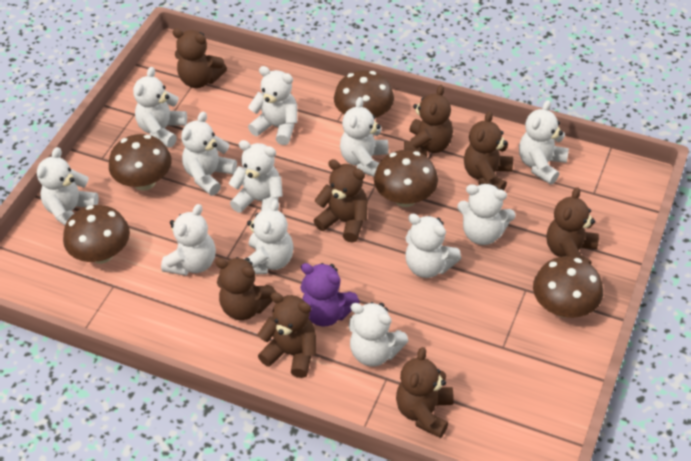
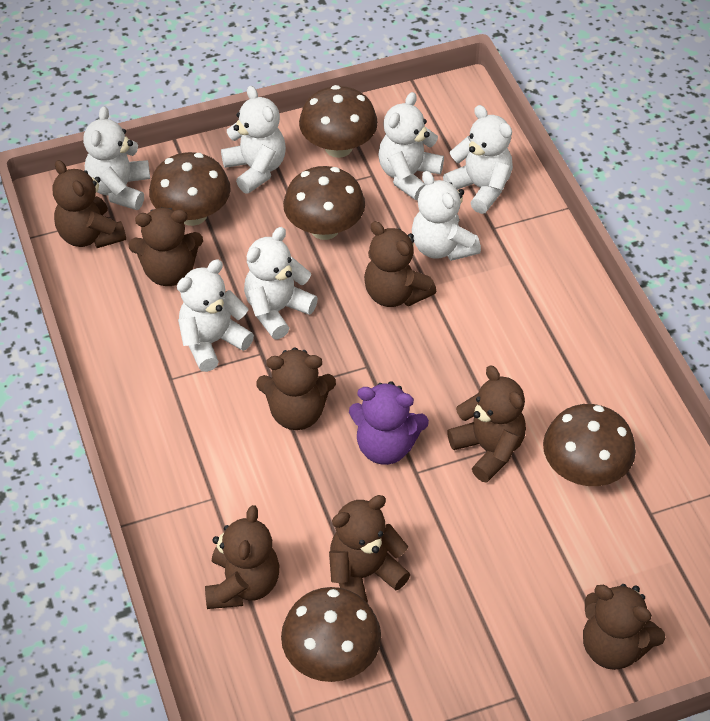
white teddy bear: [37,147,99,225] [133,67,187,148] [161,204,216,276] [181,112,237,196] [229,140,283,213] [244,199,294,274] [248,66,297,145] [340,97,389,177] [349,302,408,366] [405,214,461,278] [457,184,516,245] [519,100,569,184] = 12 -> [83,106,150,210] [177,260,254,372] [221,86,286,194] [244,227,318,339] [378,92,444,200] [412,171,481,261] [443,105,513,214] = 7

